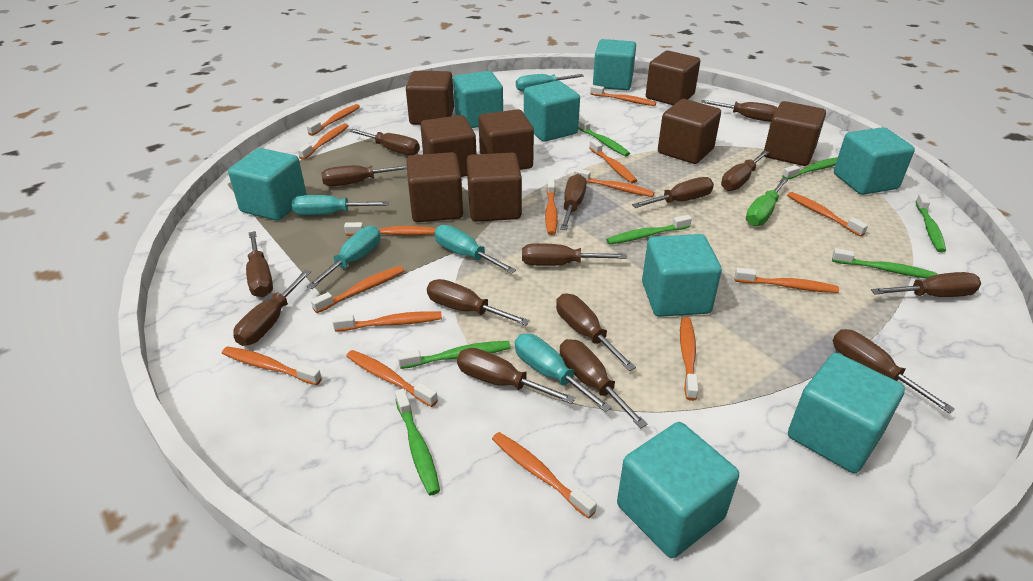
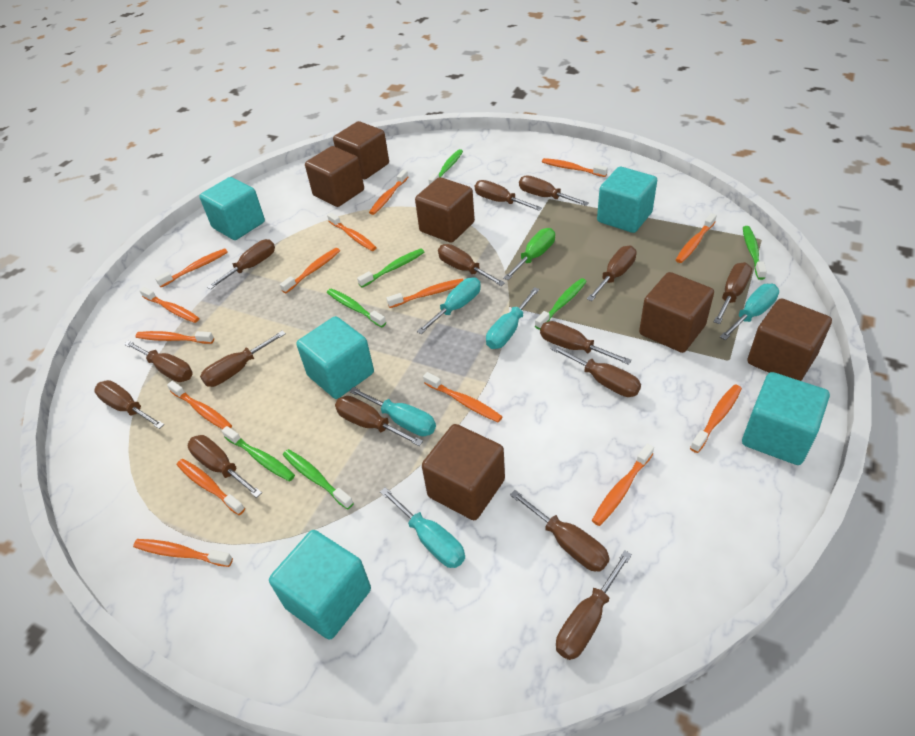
brown cube: [406,71,454,125] [406,152,463,222] [420,115,476,177] [467,153,522,222] [479,109,534,170] [646,51,700,105] [658,99,721,164] [764,101,826,166] = 8 -> [305,146,364,207] [333,121,389,179] [415,177,475,243] [422,424,505,520] [639,272,714,353] [747,298,832,381] = 6
turquoise cube: [228,148,307,221] [453,71,503,128] [524,81,580,142] [593,39,636,90] [617,422,739,558] [642,234,722,317] [788,353,905,473] [834,127,915,195] = 8 -> [199,177,265,240] [269,530,371,640] [296,316,374,399] [597,167,657,233] [742,372,830,465] = 5

